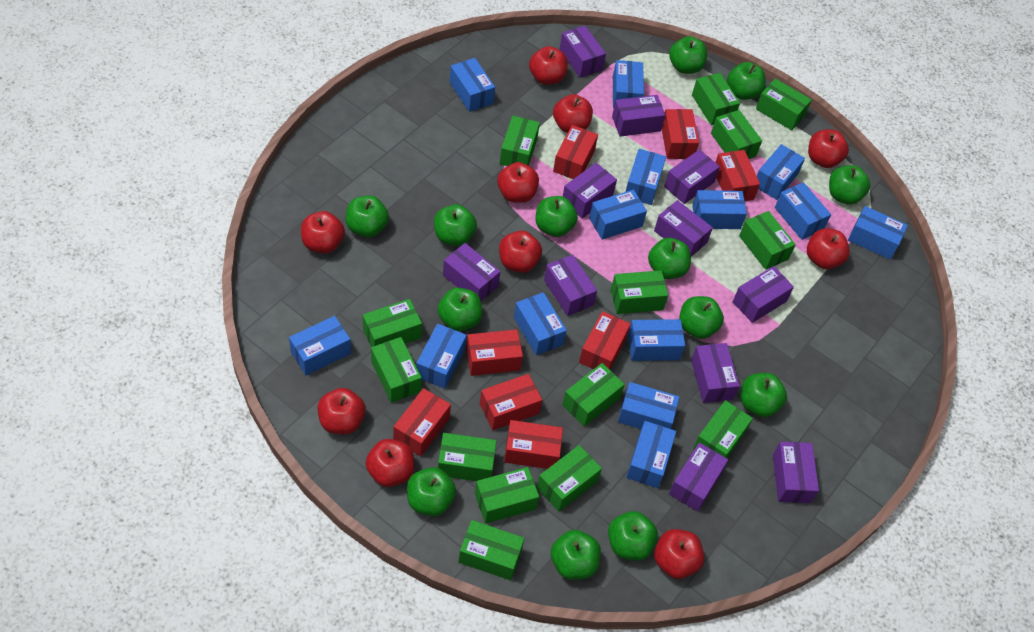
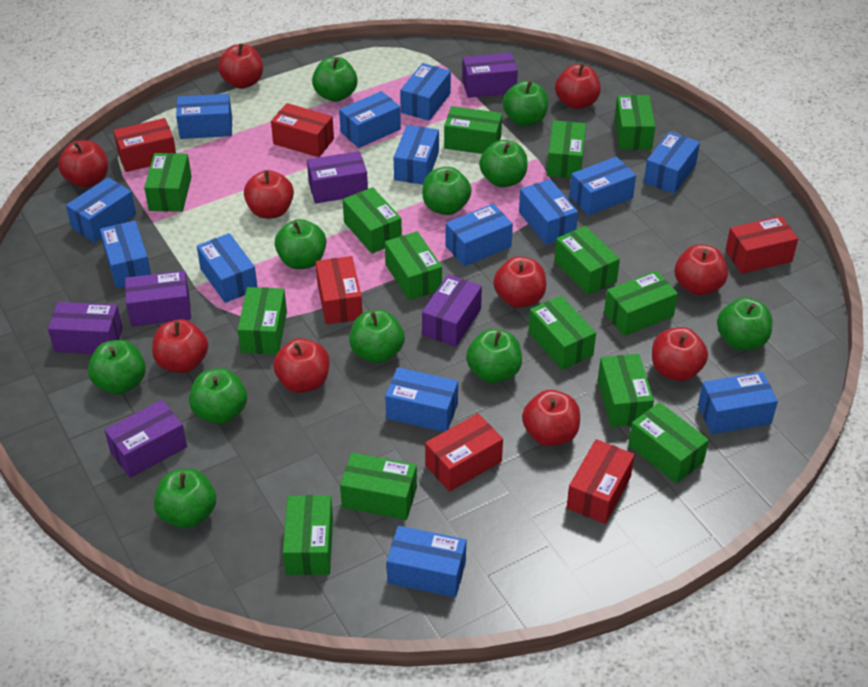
green apple: [346,195,389,237] [407,467,456,516] [434,204,477,246] [438,288,482,331] [535,196,578,237] [551,530,601,580] [608,511,658,561] [648,238,691,279] [669,36,707,74] [679,296,724,339] [727,62,766,100] [741,373,787,417] [829,165,870,205] = 13 -> [88,340,146,394] [154,469,216,529] [189,368,247,424] [275,219,326,269] [312,57,358,102] [349,310,405,363] [422,167,472,215] [466,329,522,383] [479,140,528,188] [503,81,549,126] [717,297,773,350] = 11
purple box: [443,243,500,301] [544,255,597,316] [560,26,606,78] [563,163,617,219] [612,95,665,137] [654,200,713,257] [664,150,720,204] [669,442,728,512] [691,343,740,403] [733,266,794,323] [773,442,819,503] = 11 -> [48,302,123,354] [104,400,187,478] [125,271,191,327] [307,151,368,204] [422,274,482,347] [462,53,518,98] = 6
red box: [393,388,451,457] [466,329,523,376] [480,374,542,430] [504,420,563,469] [553,125,598,179] [579,311,631,370] [662,109,699,159] [715,150,760,201] = 8 -> [113,118,176,172] [271,103,334,157] [316,256,362,324] [425,413,503,492] [567,439,635,524] [725,216,798,274] = 6

